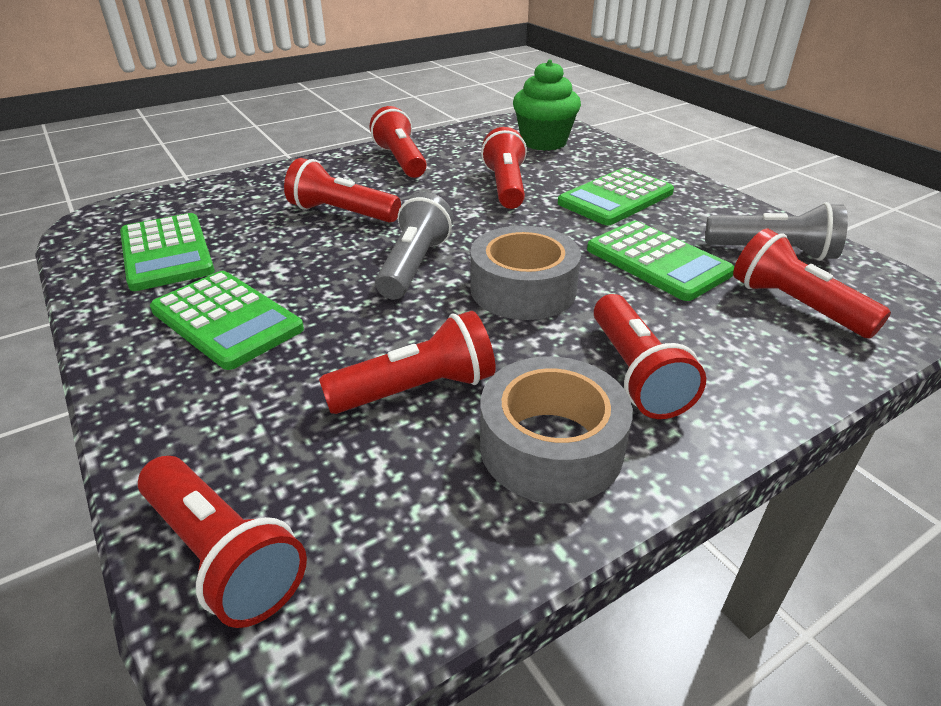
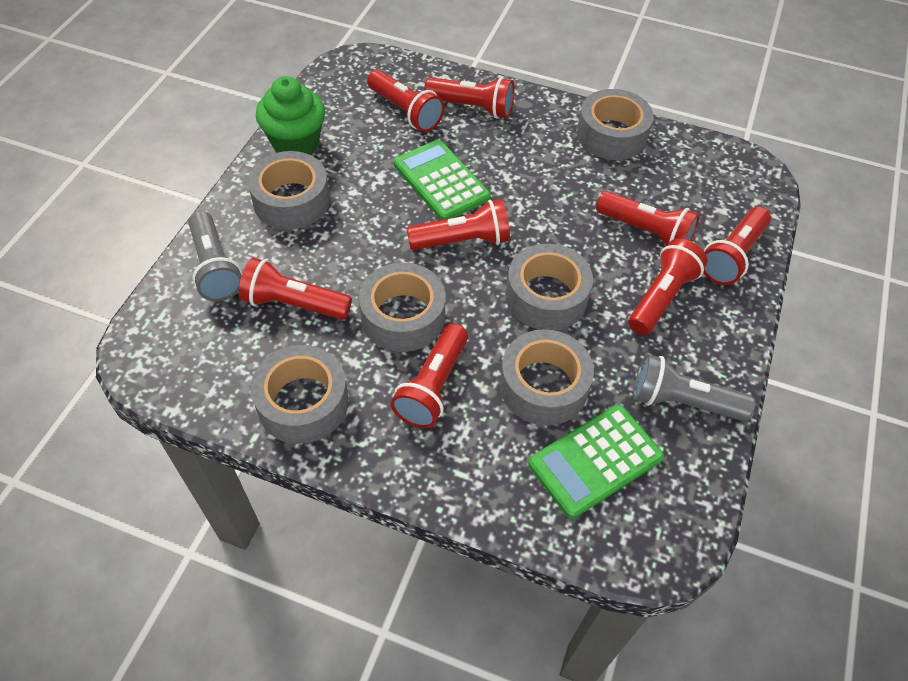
green calculator: [120,213,215,291] [150,271,304,370] [558,168,674,225] [587,221,734,301] = 4 -> [394,140,491,220] [528,405,664,519] = 2
grey tape: [470,226,581,320] [480,356,633,504] = 2 -> [248,151,330,230] [251,345,349,444] [359,263,446,352] [500,329,594,426] [506,244,593,330] [577,89,654,160] = 6
red flashlight: [138,456,307,628] [284,158,401,223] [319,311,496,414] [370,106,427,178] [481,127,527,209] [594,294,706,419] [733,229,891,338] = 7 -> [239,257,352,320] [367,70,445,132] [391,323,468,428] [406,199,510,250] [424,77,515,119] [596,191,700,246] [628,238,708,335] [703,207,771,285] = 8

